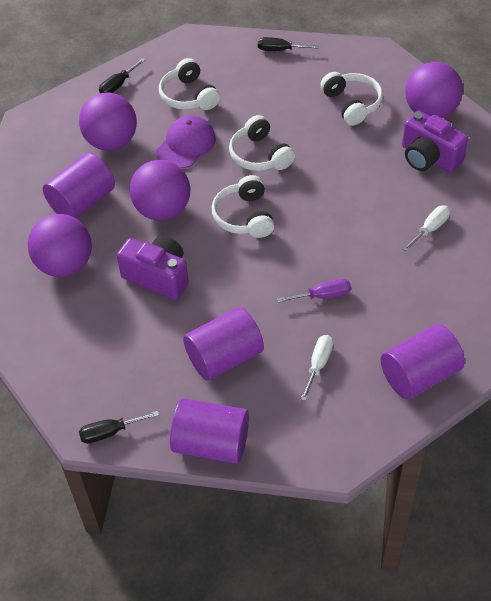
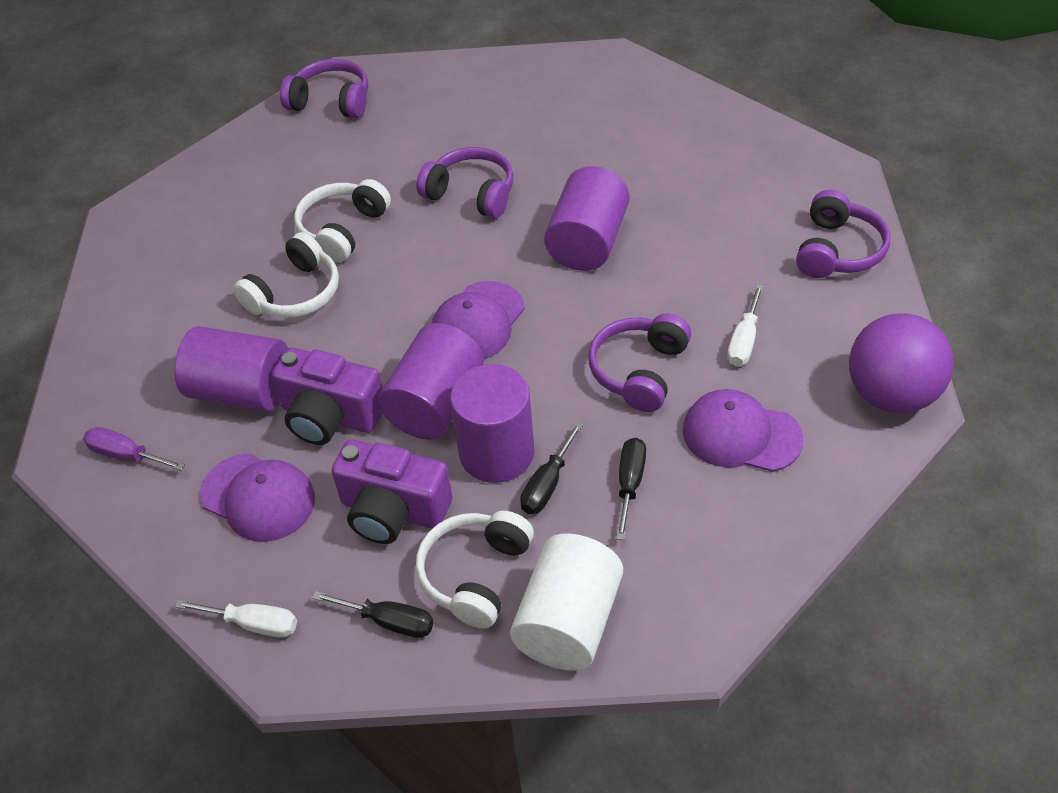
purple ball: [28,214,92,277] [79,92,137,151] [130,160,190,221] [405,62,463,118] = 4 -> [849,314,953,413] = 1
purple cap: [156,115,216,169] = 1 -> [200,453,315,542] [432,281,525,359] [683,389,804,472] = 3
purple headphones: none = 0 -> [280,59,368,118] [416,147,514,218] [588,314,691,412] [796,189,890,278] = 4
white cylinder: none = 0 -> [510,533,623,671] = 1
white headphones: [159,58,220,110] [212,175,274,238] [229,115,295,171] [320,72,383,126] = 4 -> [233,232,339,318] [294,179,391,262] [416,511,534,629] = 3

